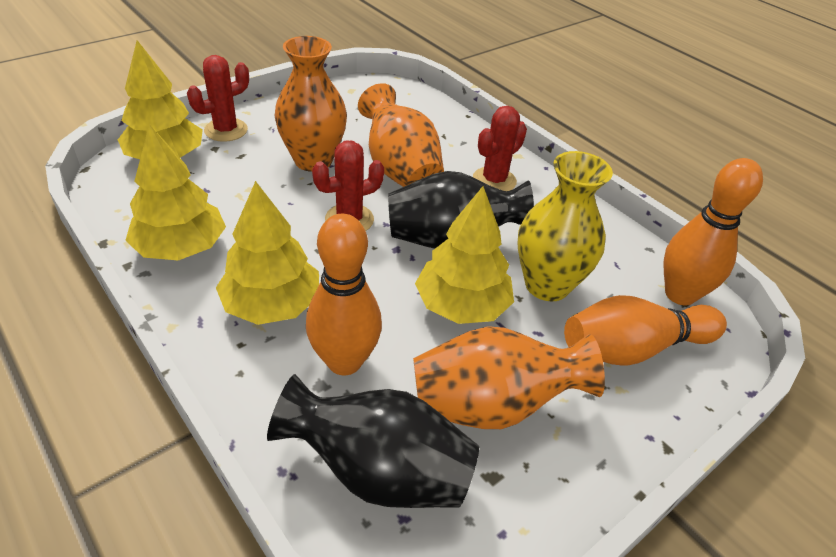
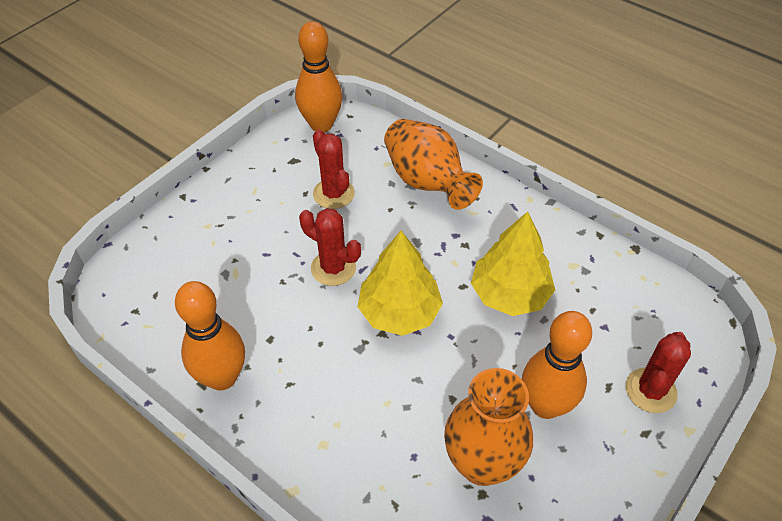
black vase: [267,374,479,508] [388,171,534,249] = 2 -> none = 0
orange vase: [274,36,347,172] [358,83,444,187] [413,326,605,429] = 3 -> [384,119,483,210] [444,368,533,486] = 2
yellow tree: [118,40,203,159] [125,124,226,261] [216,181,319,325] [415,186,514,324] = 4 -> [357,231,443,336] [471,212,555,316] = 2
yellow vase: [518,151,613,301] = 1 -> none = 0

